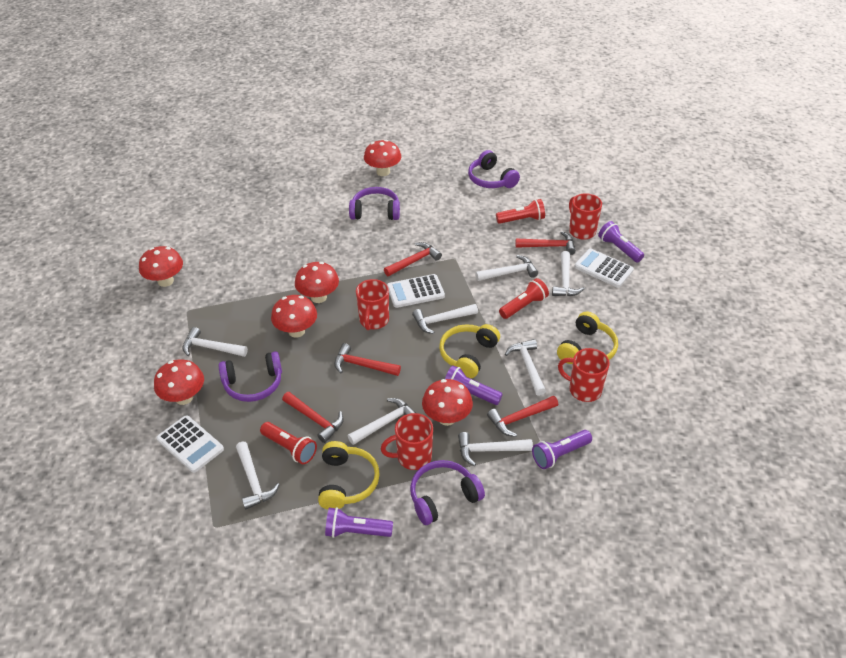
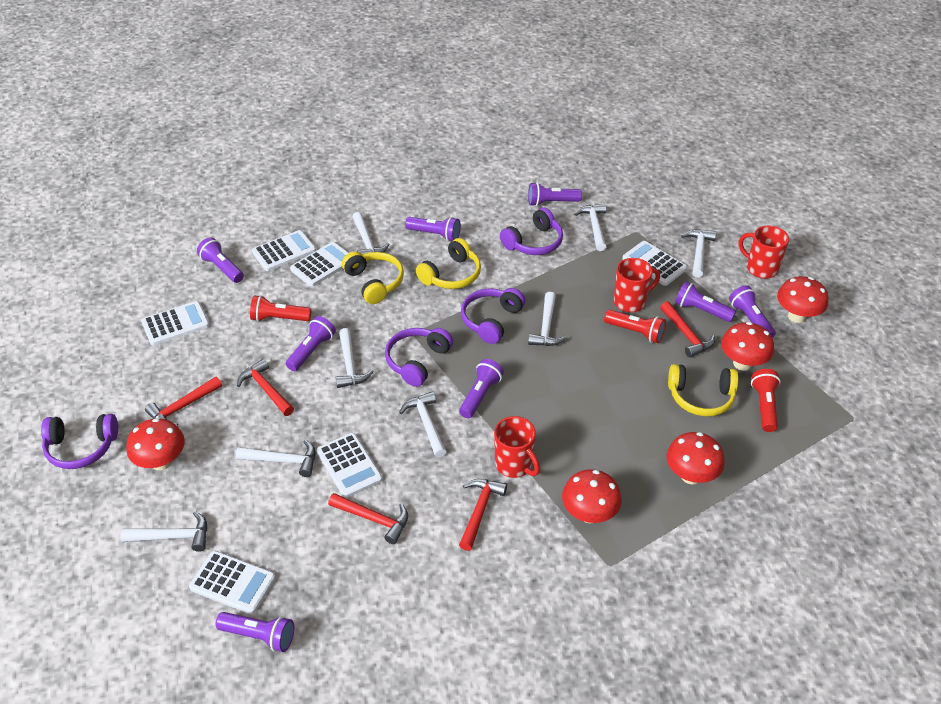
purple flashlight: [325,507,393,538] [445,365,503,405] [532,430,592,469] [598,221,644,262] = 4 -> [197,237,244,283] [215,612,294,652] [286,316,336,371] [405,217,461,241] [459,359,504,418] [528,182,582,206] [675,281,736,322] [729,285,776,338] = 8
red mug: [356,279,389,330] [381,413,433,470] [558,348,610,402] [569,193,602,240] = 4 -> [494,416,540,478] [614,258,660,312] [739,226,789,279] = 3
red mushroom: [139,246,183,287] [154,359,204,405] [271,295,317,338] [295,262,339,303] [364,140,401,176] [422,379,473,426] = 6 -> [126,418,185,470] [562,469,622,523] [666,432,725,484] [721,322,774,371] [777,276,828,323] = 5
white calculator: [156,415,224,473] [387,274,445,308] [574,249,634,288] = 3 -> [141,301,209,346] [189,551,276,614] [252,230,316,271] [290,242,349,287] [317,433,382,498] [622,241,687,286] = 6

